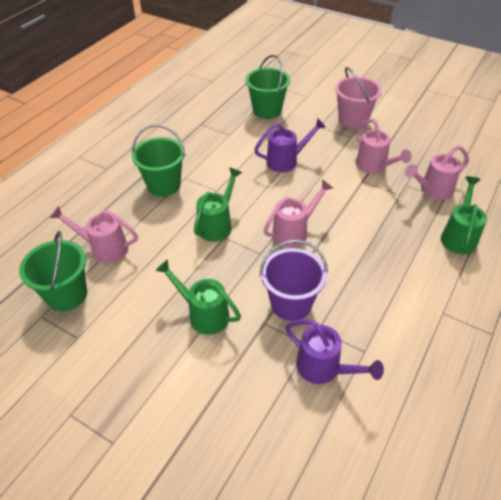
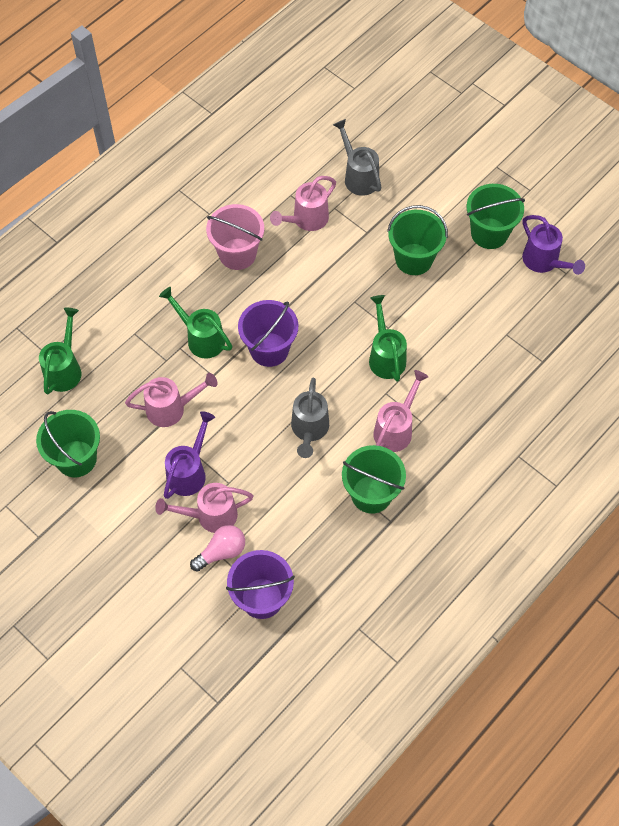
green bucket: [19,231,87,312] [132,124,185,197] [245,55,290,119] = 3 -> [36,410,100,477] [342,445,406,514] [387,205,448,275] [466,184,525,249] = 4
grey watering can: none = 0 -> [291,378,329,458] [333,119,382,196] = 2
pink light bulb: none = 0 -> [190,525,245,572] = 1
purple bucket: [260,239,328,321] = 1 -> [226,550,295,619] [238,300,298,367] = 2

